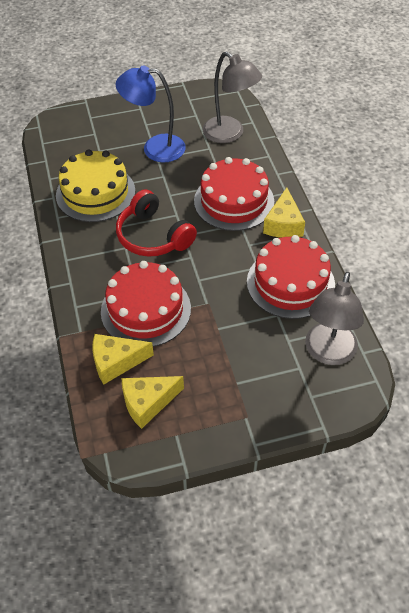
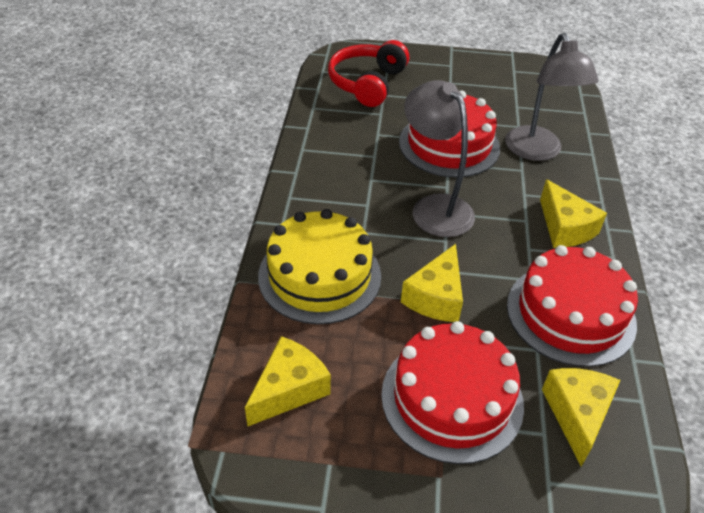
blue lamp: [116,66,186,162] = 1 -> none = 0
yellow cheese: [92,334,154,384] [122,376,184,429] [263,188,305,238] = 3 -> [245,336,331,426] [401,244,463,322] [540,179,607,248] [542,368,620,467] = 4

